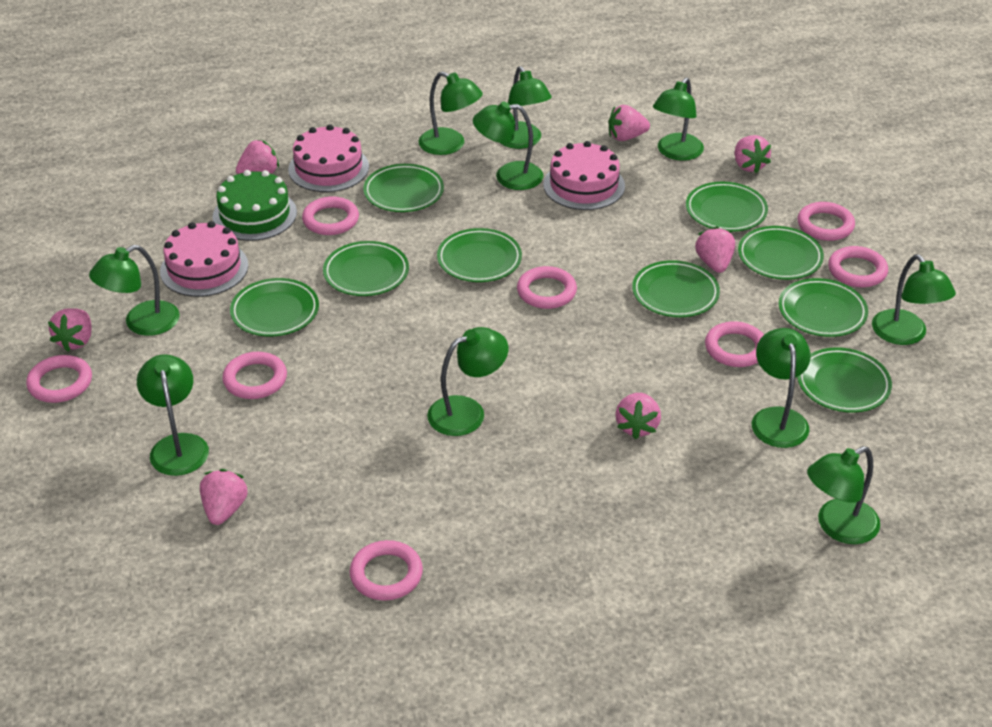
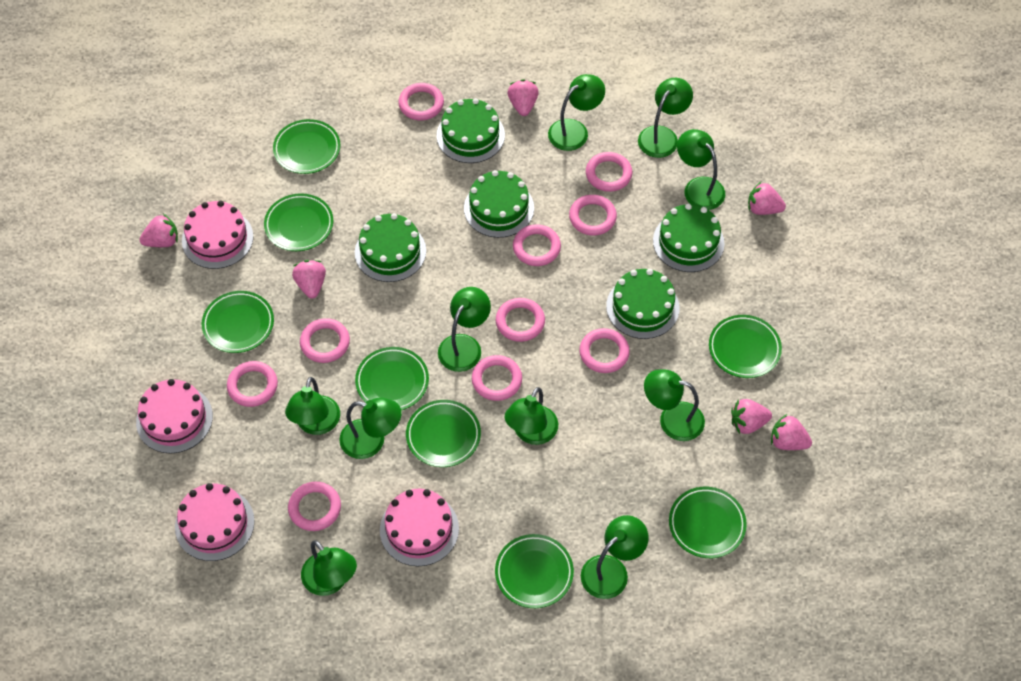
green cake: [213,170,297,241] = 1 -> [355,213,426,282] [437,98,505,163] [464,170,534,238] [606,269,679,339] [653,203,724,272] = 5
green plate: [230,278,319,336] [323,241,409,296] [363,164,444,212] [437,228,522,282] [632,260,720,317] [686,182,768,232] [738,226,824,280] [779,278,868,337] [797,347,892,413] = 9 -> [202,291,274,353] [264,193,333,251] [273,119,340,174] [355,347,429,410] [406,400,481,467] [495,534,574,608] [669,487,747,558] [709,315,782,378] = 8
pink cake: [160,221,248,297] [288,124,369,192] [543,141,625,210] = 3 -> [136,379,213,453] [175,483,255,561] [182,201,253,269] [380,488,459,566] = 4
pink ring: [26,355,92,403] [222,352,287,399] [302,196,359,235] [349,540,423,601] [517,266,577,309] [705,321,764,367] [797,202,855,241] [828,246,888,287] = 8 -> [227,361,278,407] [288,482,341,531] [300,318,350,363] [398,83,444,120] [472,355,522,401] [496,298,545,342] [513,224,561,266] [569,195,617,236] [579,328,630,373] [586,152,632,192] = 10
pink strawberry: [48,308,92,352] [200,469,248,525] [236,140,279,174] [609,105,650,141] [615,393,661,439] [695,226,735,273] [735,135,771,173] = 7 -> [139,214,178,247] [292,260,326,299] [507,80,539,116] [731,399,772,434] [748,182,786,215] [771,414,812,450] = 6

